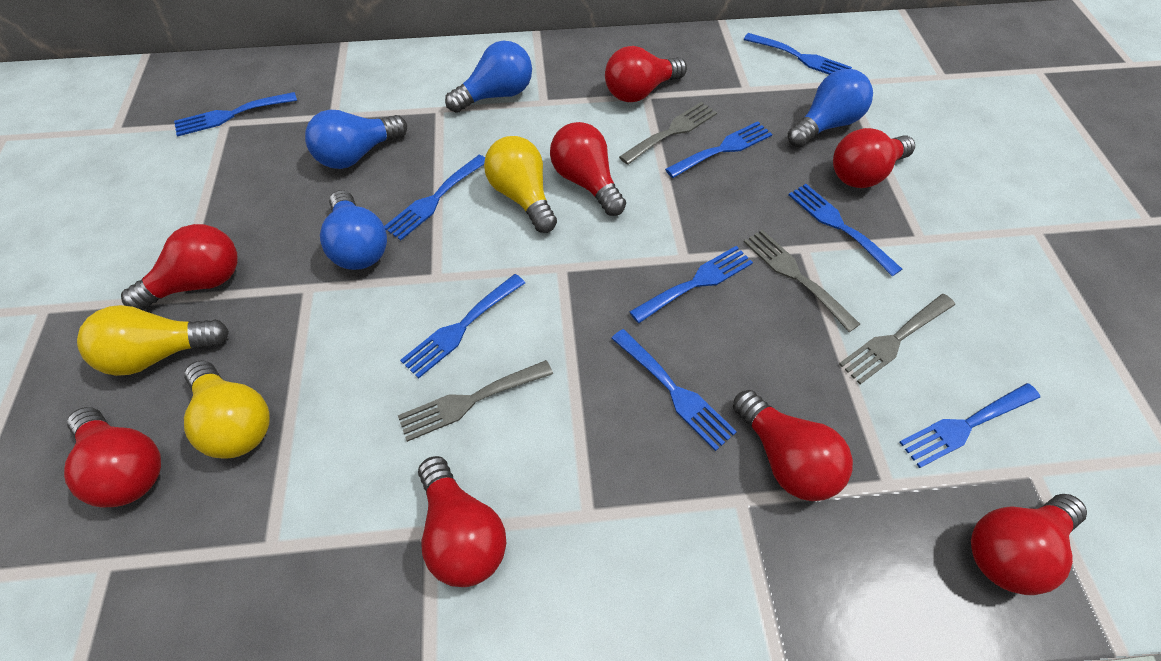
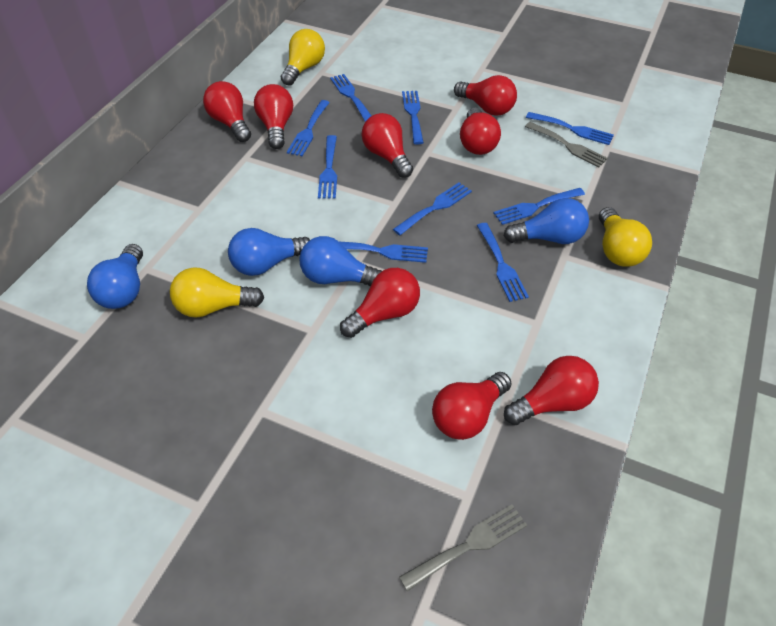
grey fork: [398,360,553,442] [619,102,717,165] [744,229,860,332] [839,294,955,384] = 4 -> [399,505,527,592] [525,122,608,168] = 2

